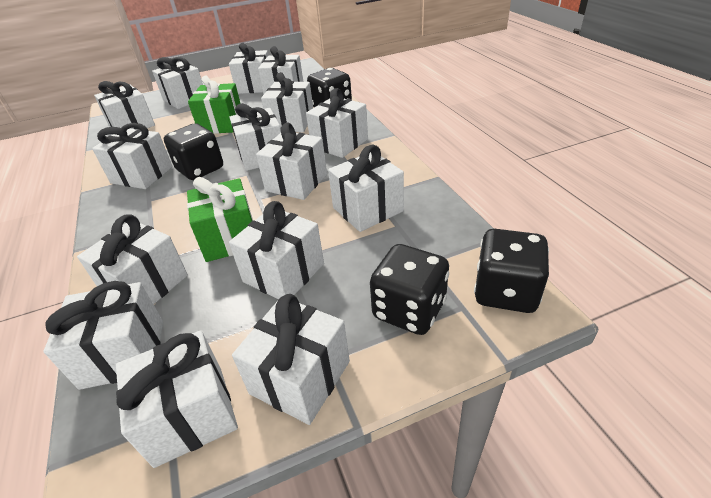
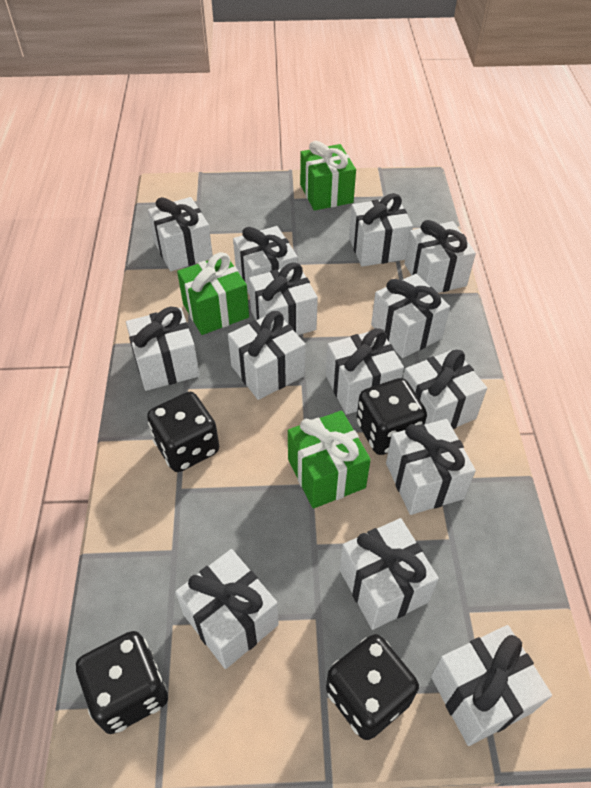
green gift: [187,177,253,262] [188,75,240,134] = 2 -> [177,252,249,335] [288,411,371,509] [300,141,356,211] = 3
white gift: [43,281,163,390] [77,215,188,304] [92,123,173,189] [94,81,155,129] [116,330,238,468] [152,57,203,109] [229,43,269,94] [229,201,324,299] [230,103,281,171] [232,294,350,425] [256,123,327,200] [258,46,303,94] [261,72,313,132] [306,88,368,158] [328,145,404,232] = 15 -> [126,307,200,391] [148,197,213,271] [175,549,279,669] [228,311,306,400] [233,226,298,295] [249,262,318,335] [326,328,404,415] [339,518,439,630] [349,193,413,267] [371,274,450,358] [386,419,476,515] [403,349,487,429] [404,220,476,293] [431,625,552,746] = 14

